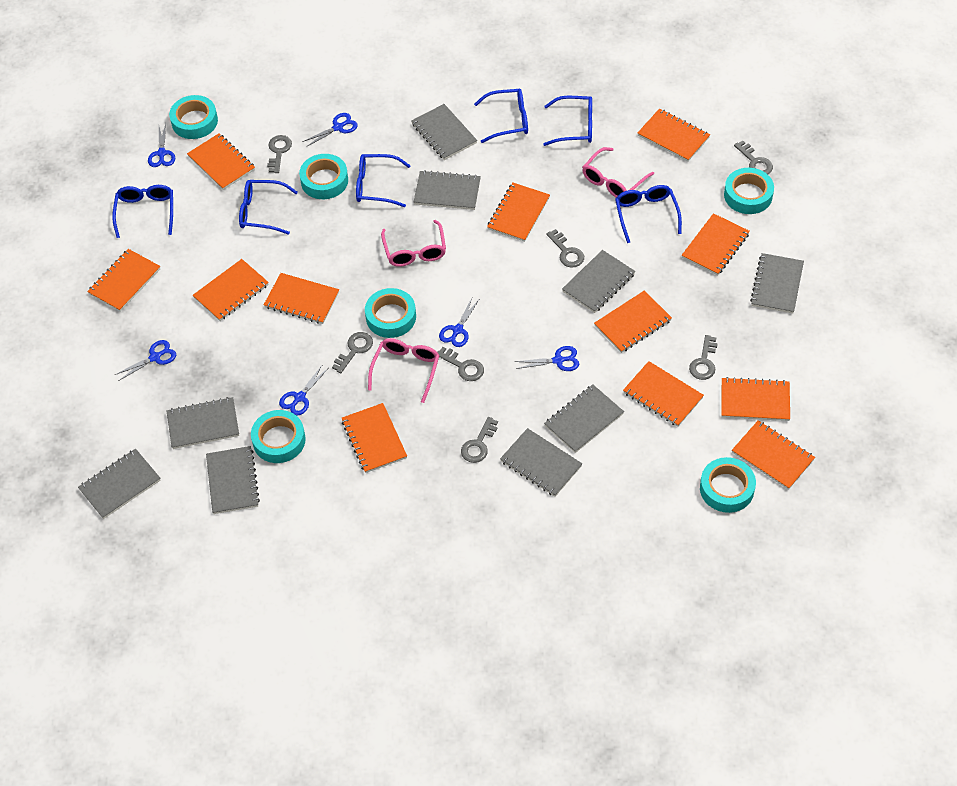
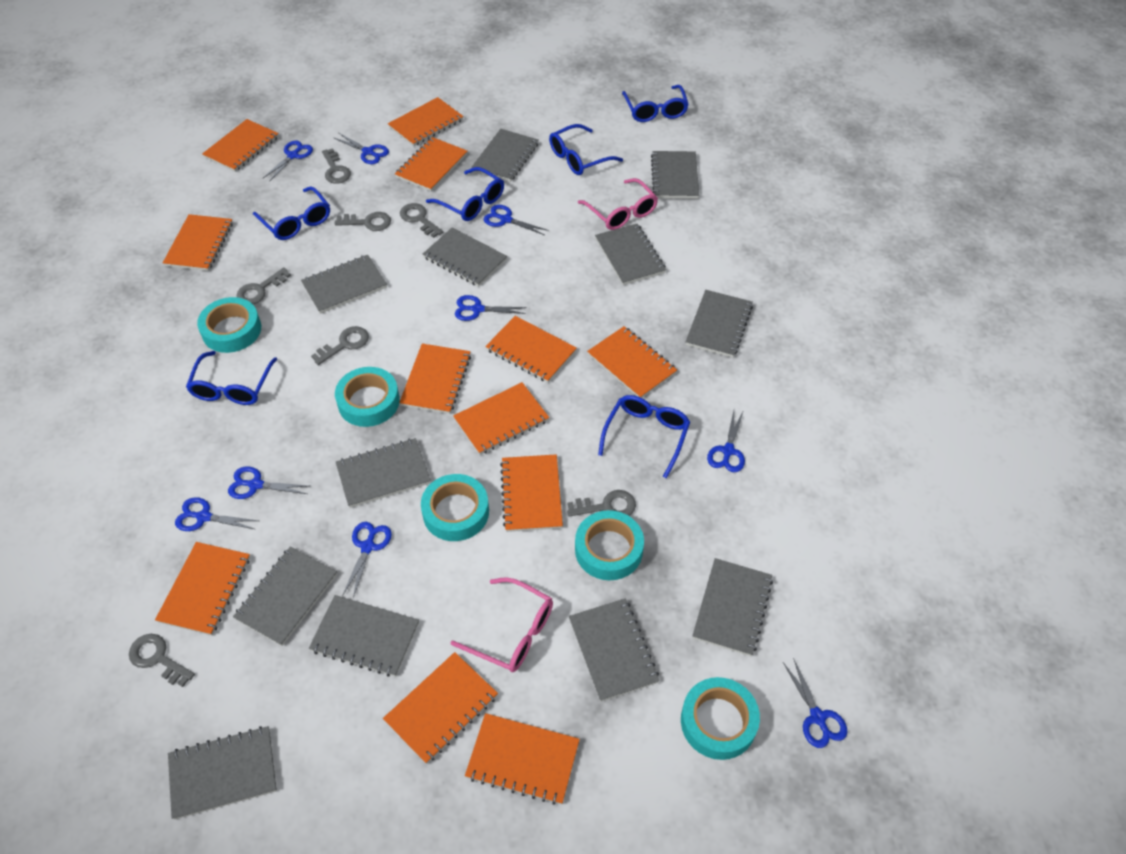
blue scissors: [115,340,176,381] [148,123,175,167] [279,364,328,416] [302,113,358,147] [439,296,479,347] [515,346,579,371] = 6 -> [175,497,259,531] [228,467,309,499] [263,140,313,182] [334,133,389,164] [342,522,392,598] [455,295,527,321] [484,205,548,235] [707,410,745,472] [783,658,847,748] = 9
grey notebook: [78,449,161,519] [166,397,239,449] [206,446,260,514] [411,104,477,160] [414,170,481,210] [500,428,582,497] [544,384,624,453] [562,250,635,313] [750,253,804,314] = 9 -> [168,726,277,820] [233,546,337,646] [301,255,387,314] [309,595,419,677] [336,438,431,508] [423,228,507,287] [472,129,538,182] [569,599,660,702] [595,224,666,285] [651,151,699,199] [685,290,753,358] [692,558,773,656] = 12
pink glasses: [368,338,440,403] [381,220,446,267] [582,147,654,198] = 3 -> [450,577,553,672] [578,178,658,230] = 2
turquoise tape: [169,95,218,139] [251,410,306,463] [299,154,348,199] [365,288,416,338] [700,457,756,513] [724,168,774,214] = 6 -> [197,297,261,353] [335,367,400,427] [421,474,489,541] [575,510,644,580] [681,677,760,760] = 5

